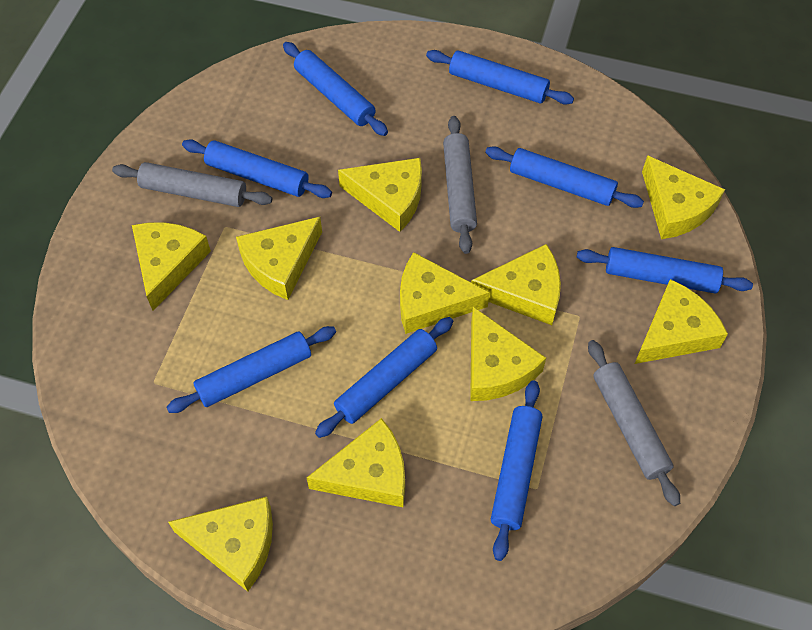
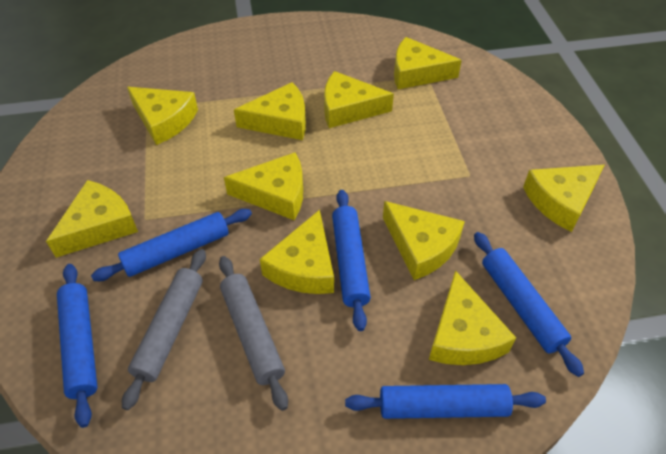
blue rolling pin: [166,326,336,413] [182,139,332,198] [283,42,388,136] [315,317,453,438] [426,50,574,105] [485,146,644,208] [491,380,542,561] [577,247,753,293] = 8 -> [57,264,97,428] [91,209,252,281] [332,190,371,331] [345,384,546,419] [474,232,584,377] = 5
grey rolling pin: [112,162,272,207] [443,116,477,254] [588,340,680,506] = 3 -> [122,249,206,410] [219,256,288,411] = 2

